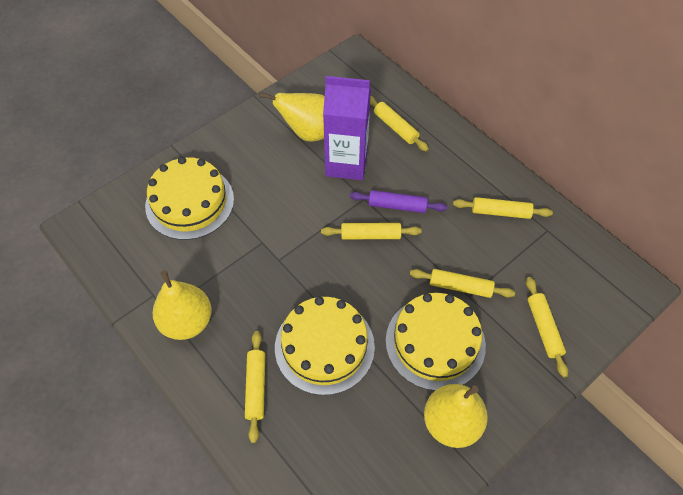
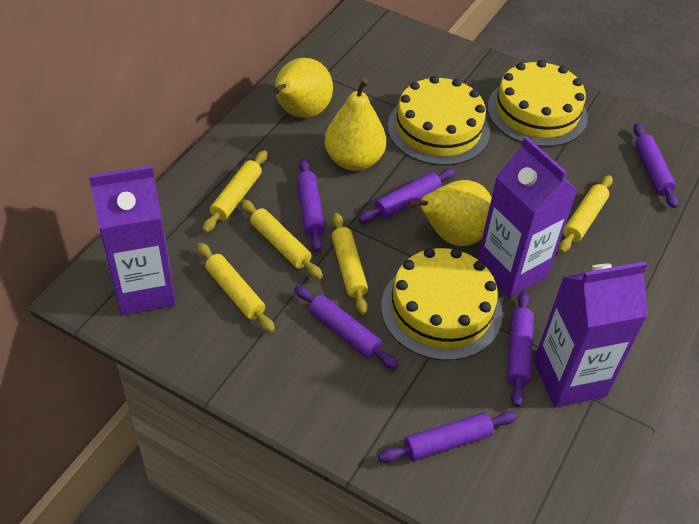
purple carton: [323,76,371,180] = 1 -> [89,166,176,316] [477,136,577,298] [534,261,648,407] = 3
purple rolling pin: [350,190,447,213] = 1 -> [294,285,398,369] [297,158,325,252] [358,168,456,223] [379,411,517,462] [507,291,534,407] [633,123,678,208] = 6
yellow rolling pin: [245,331,265,443] [321,223,422,239] [370,96,429,151] [410,269,515,298] [453,197,553,219] [526,277,568,378] = 6 -> [197,243,275,333] [202,150,267,233] [241,199,323,279] [332,213,368,315] [559,175,613,253] = 5

